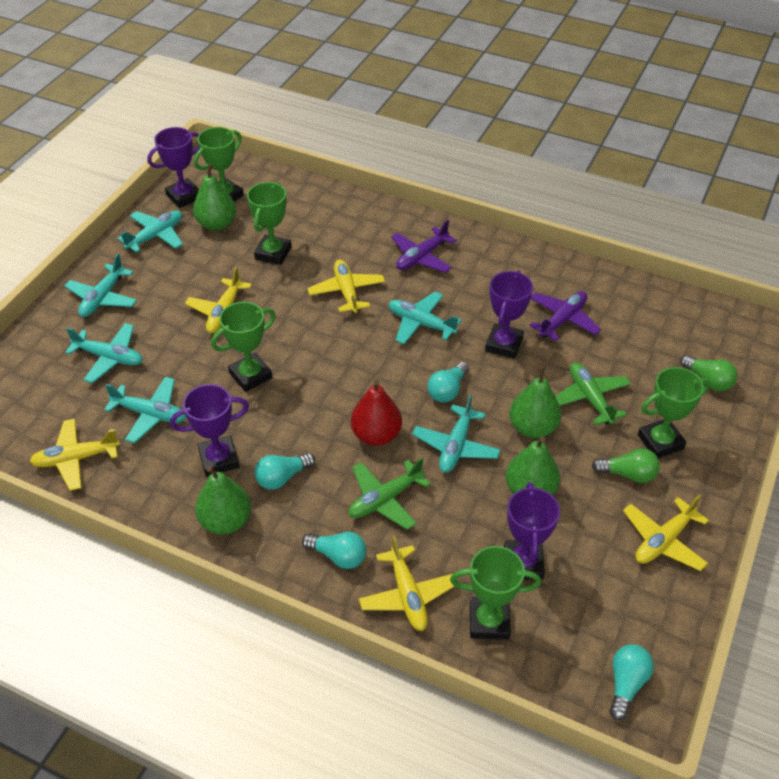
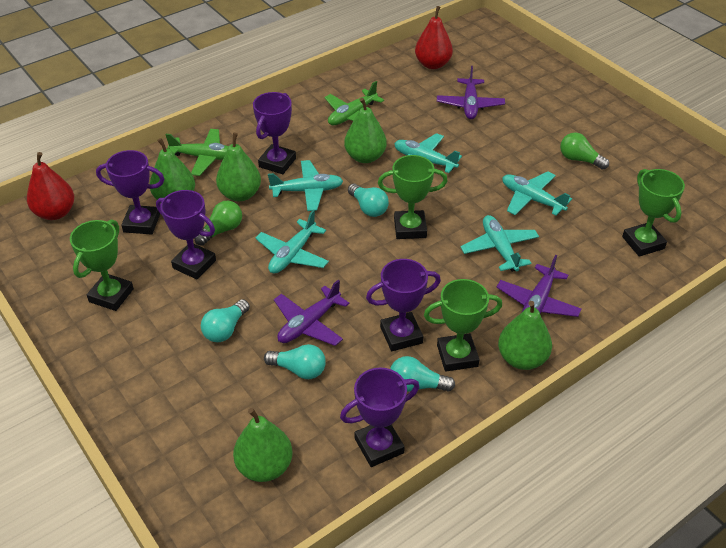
green pear: [193,164,236,231] [195,466,251,534] [506,436,560,495] [510,366,561,438] = 4 -> [150,138,195,200] [216,133,261,201] [233,408,293,482] [344,98,387,163] [498,301,552,370] = 5
green trophy: [194,127,244,202] [211,302,276,392] [247,182,292,265] [450,546,541,640] [638,367,710,458] = 5 -> [70,219,134,311] [378,155,448,239] [424,279,502,371] [622,169,685,257] = 4
purple plane: [391,220,457,273] [530,291,601,341] = 2 -> [274,280,349,346] [437,66,505,119] [497,255,582,317] = 3
purple trophy: [147,127,200,208] [170,384,249,476] [485,270,533,359] [504,482,560,580] = 4 -> [96,150,164,235] [156,190,216,279] [253,92,296,174] [340,368,419,467] [366,259,441,351] = 5
red pear: [351,380,402,446] = 1 -> [27,152,74,220] [415,6,453,69] = 2
turquoise plane: [65,253,137,317] [65,323,143,383] [104,377,186,443] [118,210,183,253] [388,292,462,344] [412,395,501,473] = 6 -> [255,210,329,274] [268,160,343,211] [394,133,462,173] [461,215,539,272] [502,171,572,216] = 5
yellow plane: [29,419,120,491] [185,267,252,333] [307,260,385,314] [359,535,455,631] [623,494,709,571] = 5 -> none = 0

